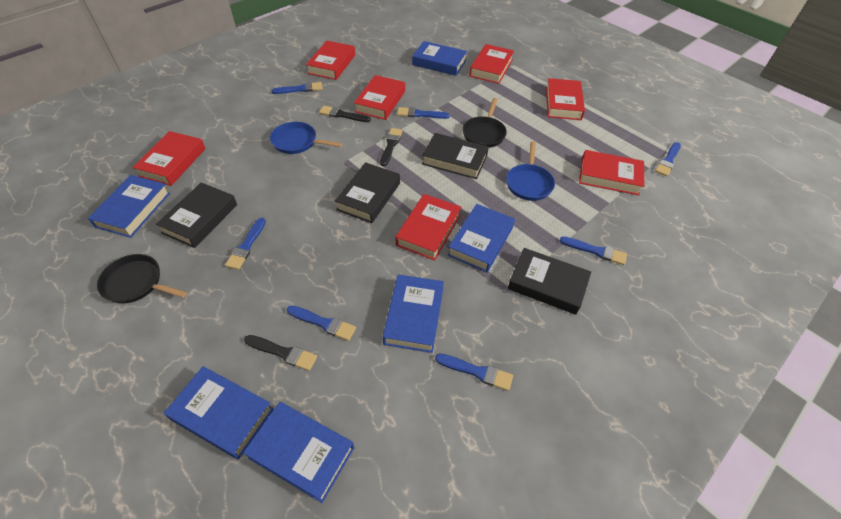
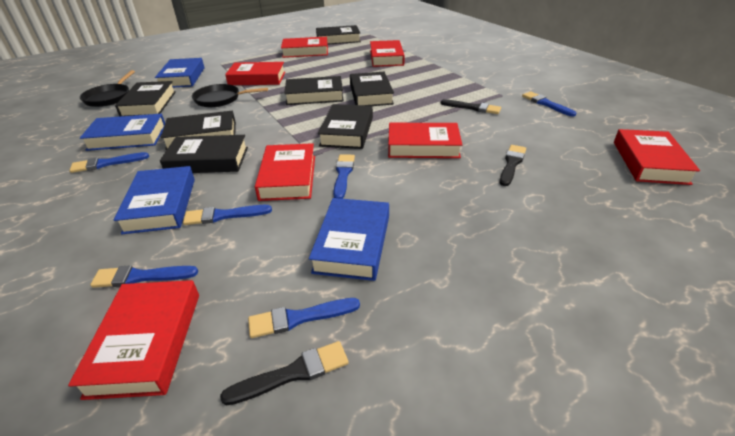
black book: [156,183,237,248] [335,162,400,223] [422,133,489,179] [508,248,591,315] = 4 -> [115,81,176,116] [160,135,248,173] [161,111,236,150] [284,76,344,105] [316,25,361,45] [318,104,373,149] [350,72,394,106] = 7
blue book: [88,175,170,238] [164,366,274,459] [243,402,354,503] [383,274,444,353] [412,41,467,76] [448,204,515,272] = 6 -> [80,114,165,151] [114,166,195,235] [155,58,204,87] [309,198,389,281] = 4
blue brush: [225,218,266,270] [272,82,323,94] [287,305,356,341] [397,107,450,119] [435,353,513,391] [560,236,627,265] [655,142,681,176] = 7 -> [70,152,149,173] [90,265,198,288] [183,205,272,225] [248,298,360,338] [333,154,355,199] [522,92,576,117] = 6
blue pan: [270,122,342,154] [506,141,555,201] = 2 -> none = 0

